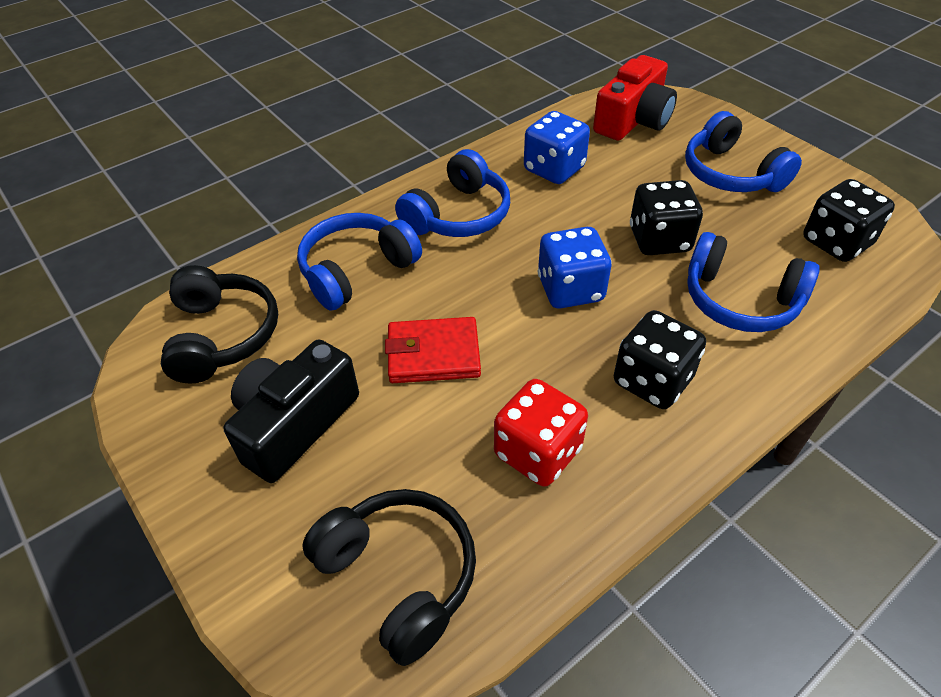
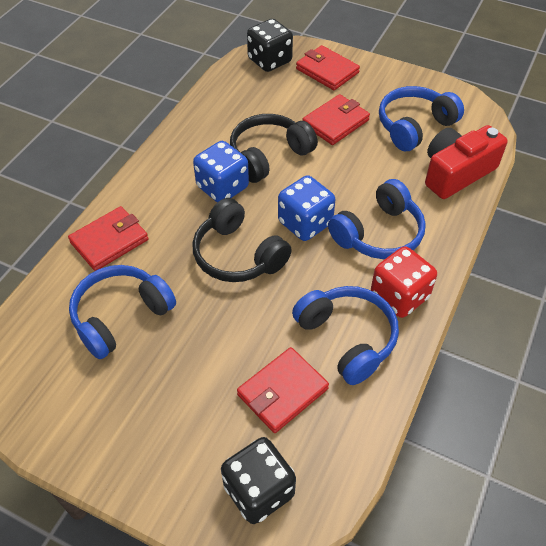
black camera: [223,339,359,483] = 1 -> none = 0
black dice: [614,310,706,409] [630,180,703,255] [803,179,895,262] = 3 -> [221,437,296,524] [247,19,293,72] = 2
red wallet: [385,317,481,383] = 1 -> [68,206,148,271] [237,347,329,433] [296,45,360,90] [302,94,370,145] = 4

